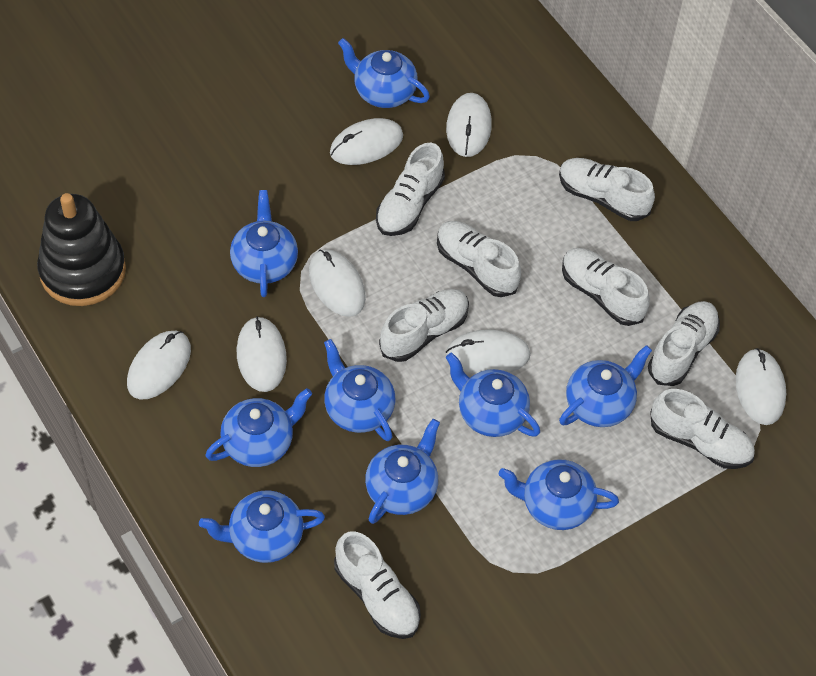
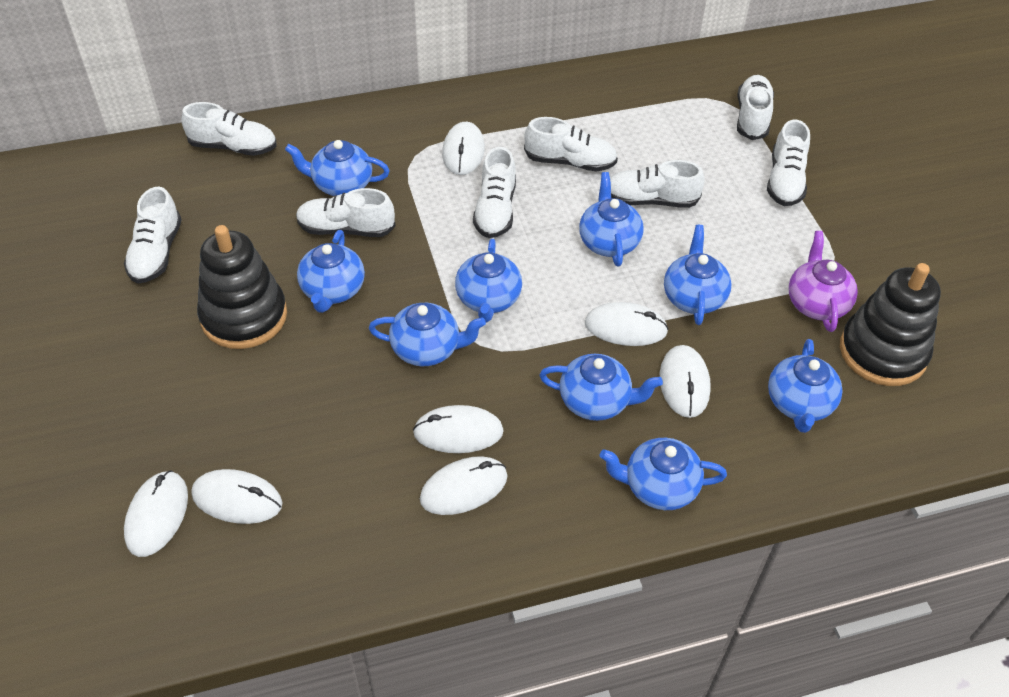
black stacking toy: [37,193,126,306] = 1 -> [197,225,287,349] [840,263,941,386] = 2
purple teapot: none = 0 -> [788,231,858,332] = 1

